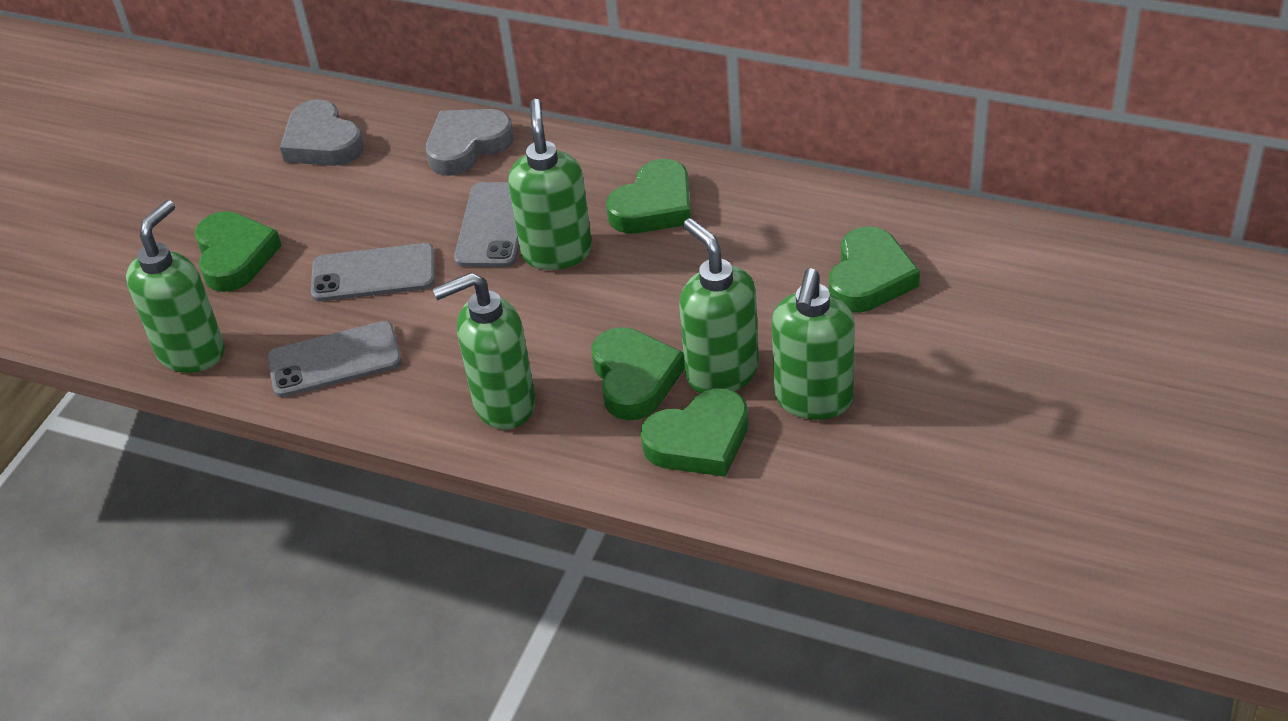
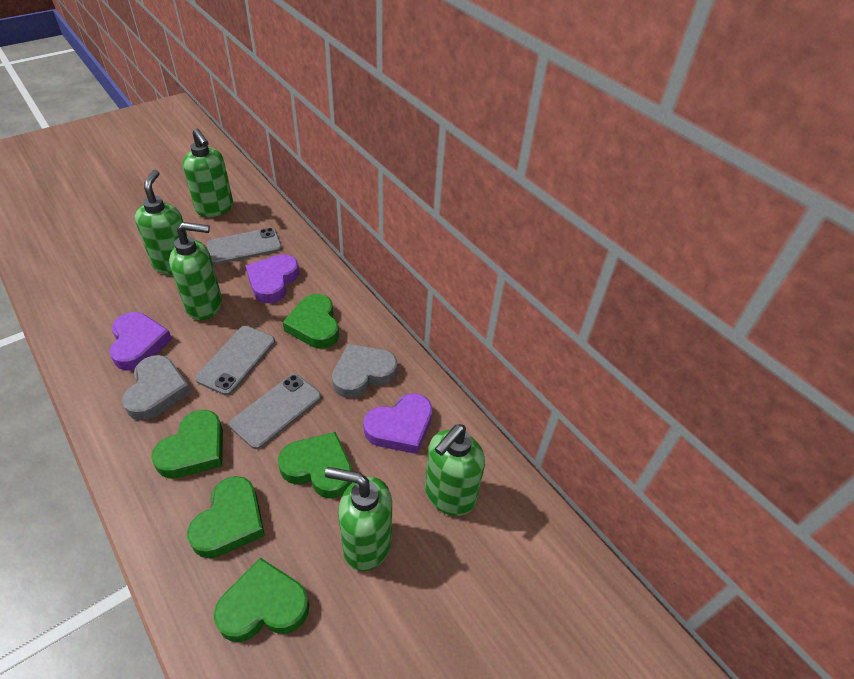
purple heart: none = 0 -> [109,312,172,371] [245,254,299,303] [364,393,432,454] = 3

